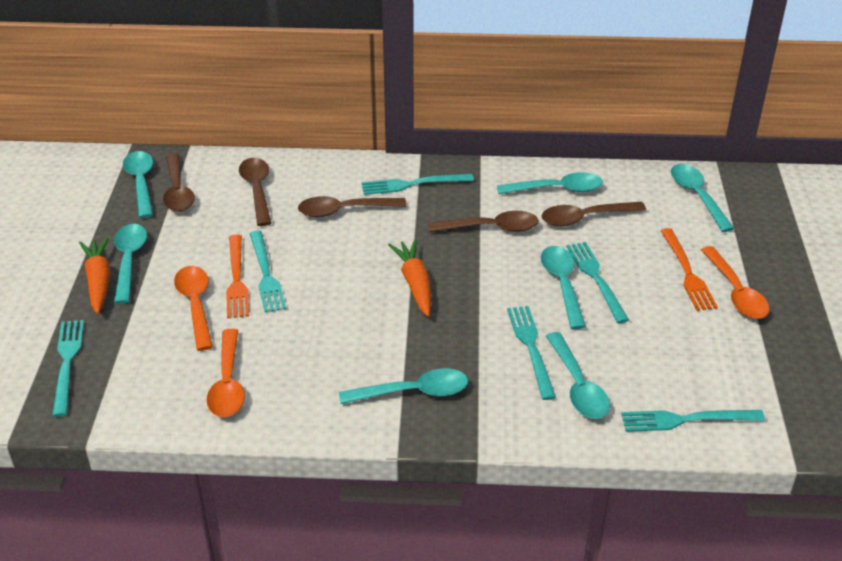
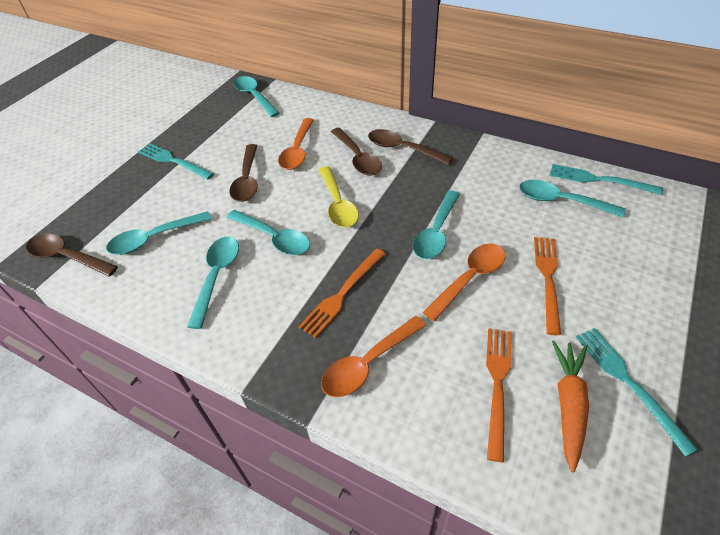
brown spoon: [163,153,195,212] [239,158,271,226] [298,196,407,217] [428,211,539,232] [541,202,646,226] = 5 -> [26,234,118,277] [230,144,258,202] [331,128,382,176] [368,129,453,165] = 4
orange carrot: [79,237,110,314] [388,240,431,317] = 2 -> [552,340,589,473] = 1
orange fork: [226,235,249,318] [661,228,718,311] = 2 -> [298,248,386,338] [486,328,512,462] [534,237,561,335] = 3
turquoise fork: [52,320,84,417] [250,231,286,313] [362,174,474,195] [507,306,556,400] [566,242,629,323] [621,410,765,432] = 6 -> [138,143,214,180] [550,164,663,195] [576,328,698,457] = 3
turquoise spoon: [114,224,147,304] [123,151,153,218] [339,368,468,404] [497,172,603,194] [541,246,586,329] [546,332,610,419] [671,164,734,232] = 7 -> [106,211,212,255] [187,236,239,329] [226,210,310,255] [233,76,280,117] [413,190,460,259] [519,180,625,217] = 6
yellow spoon: none = 0 -> [319,166,359,228] = 1

